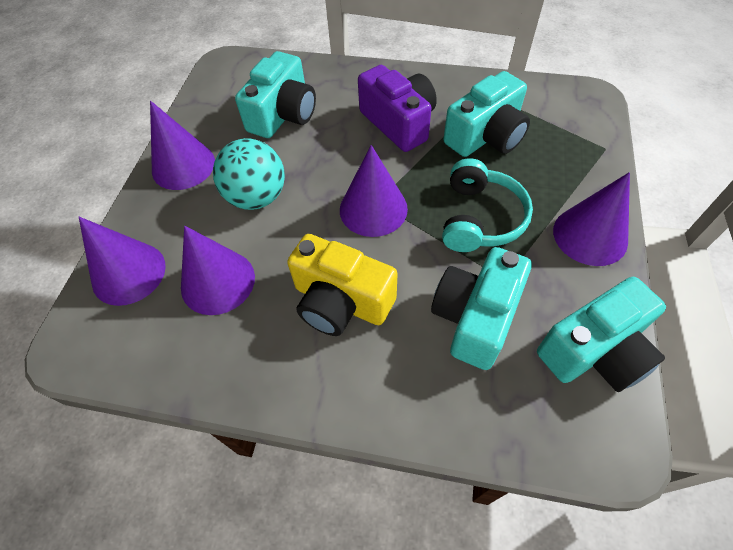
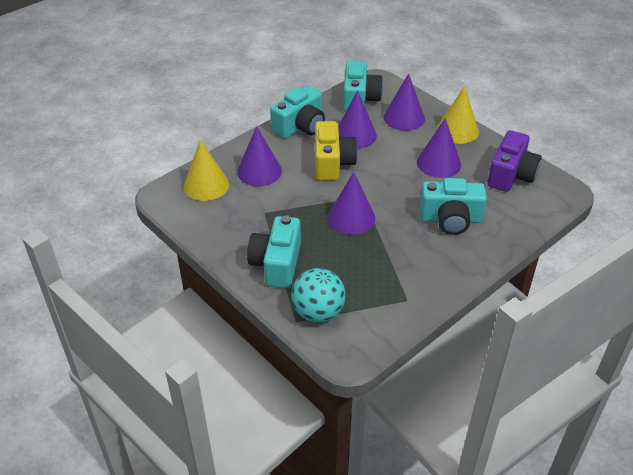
turquoise headphones: [442,158,533,252] = 1 -> none = 0
yellow cone: none = 0 -> [184,140,229,201] [437,86,479,144] = 2

